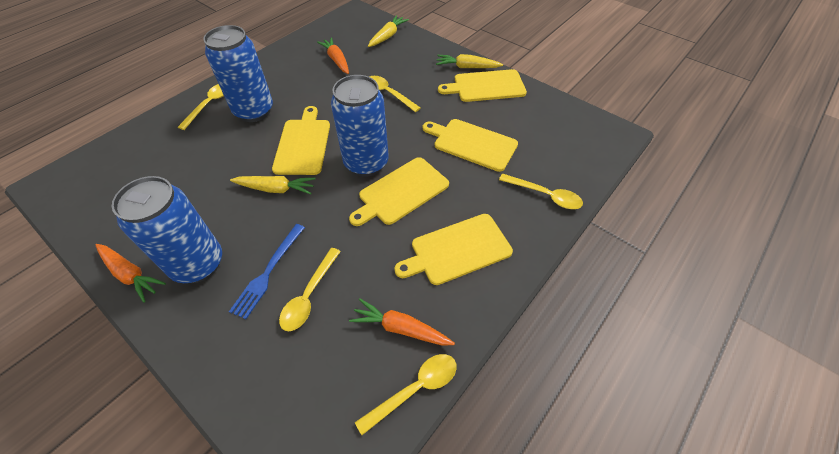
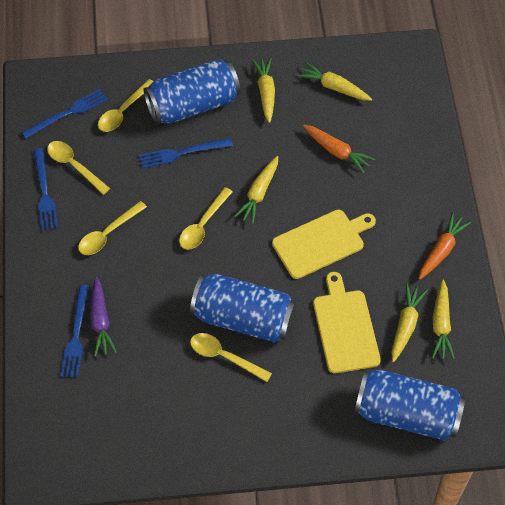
blue fork: [229,224,305,319] = 1 -> [22,89,108,139] [34,148,58,231] [60,285,90,378] [139,138,233,169] = 4
orange carrot: [95,244,166,303] [317,37,349,74] [349,298,455,346] = 3 -> [303,125,375,173] [419,212,471,280] = 2
purple carrot: none = 0 -> [90,277,117,357] = 1
yellow carrot: [230,176,316,194] [368,15,409,47] [436,54,503,68] = 3 -> [234,156,278,224] [252,57,275,123] [297,62,372,101] [391,284,428,362] [432,280,455,360] = 5
yellow cutting board: [272,106,330,175] [349,157,449,226] [394,214,513,285] [423,119,518,172] [438,69,527,102] = 5 -> [272,210,376,279] [313,272,381,373] = 2

